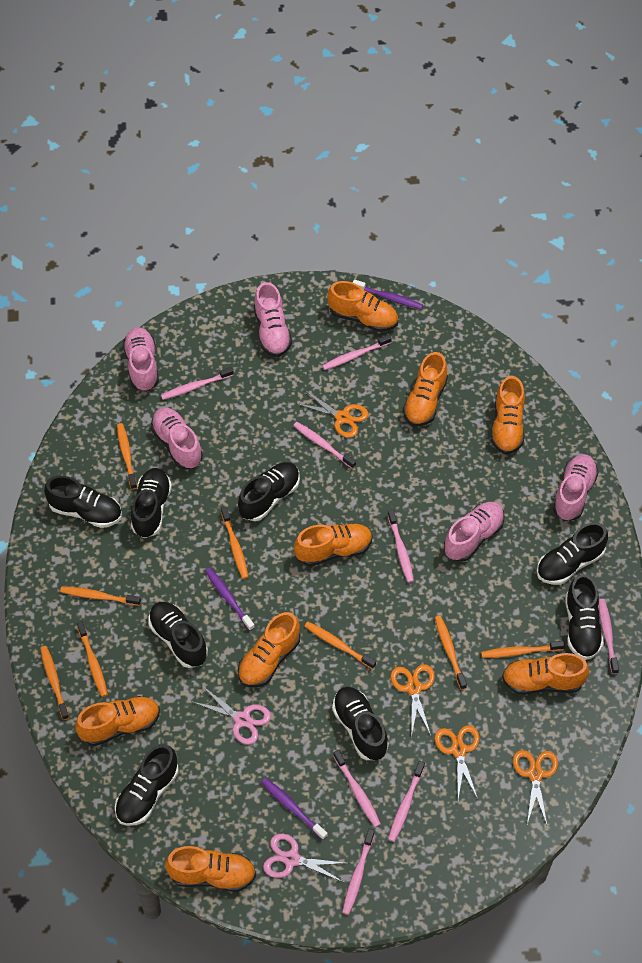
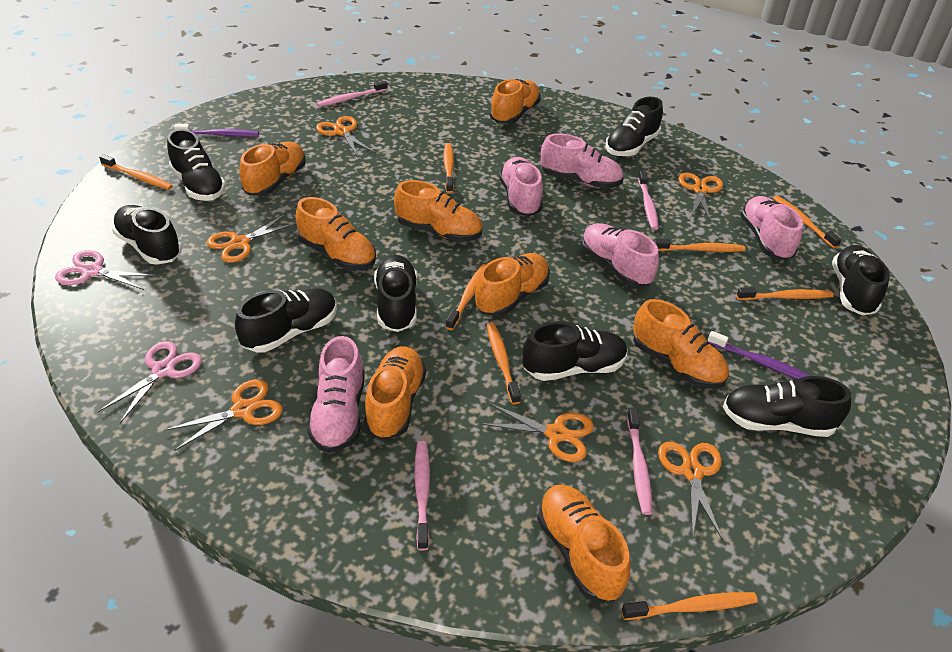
orange scissors: [295,390,369,438] [391,664,435,737] [435,725,479,799] [513,750,558,827] = 4 -> [164,379,283,451] [207,214,297,263] [316,116,375,157] [480,403,594,462] [658,442,723,540] [679,173,723,222] = 6
pink toothbrush: [161,367,234,400] [293,422,356,469] [322,335,392,370] [333,750,381,827] [342,829,375,915] [387,510,414,583] [388,761,425,842] [599,599,619,674] = 8 -> [317,81,388,107] [414,441,430,551] [627,408,652,515] [638,171,658,230] = 4
purple toothbrush: [205,568,255,631] [261,778,328,840] [353,279,423,309] = 3 -> [174,124,259,137] [708,331,810,379] = 2

